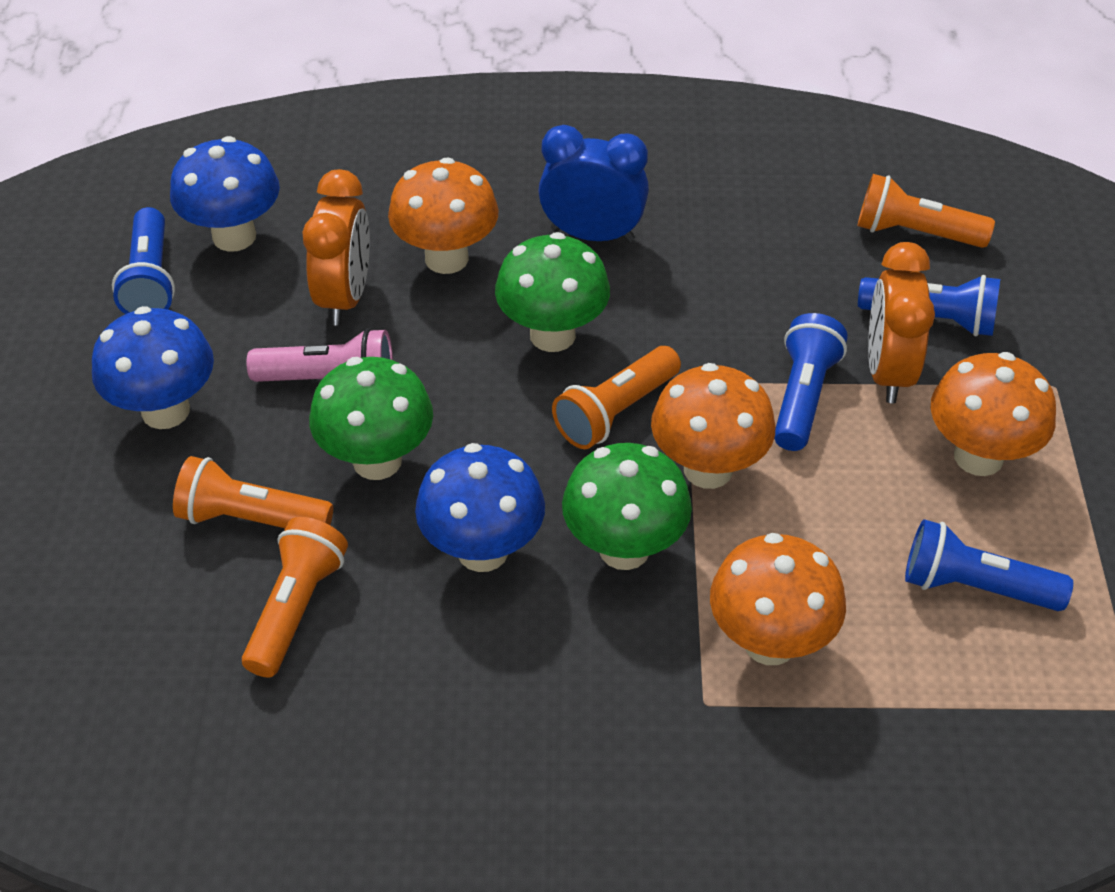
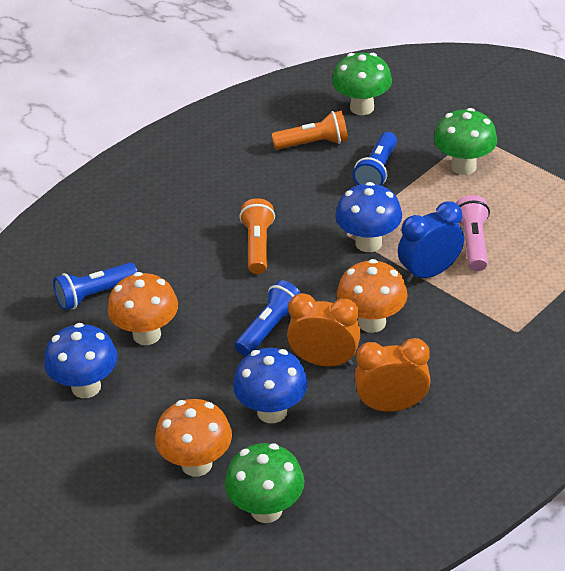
blue flashlight: [112,207,175,314] [774,313,848,451] [858,275,1000,336] [905,519,1073,611] = 4 -> [53,262,138,311] [235,280,301,356] [353,132,397,186] = 3
orange flashlight: [173,456,333,528] [242,517,348,678] [552,346,681,449] [857,174,995,248] = 4 -> [239,198,275,274] [271,111,348,150] = 2
orange mushroom: [388,157,499,274] [651,363,775,489] [710,533,846,665] [930,352,1056,476] = 4 -> [108,272,178,345] [155,399,232,477] [337,259,408,333] = 3

